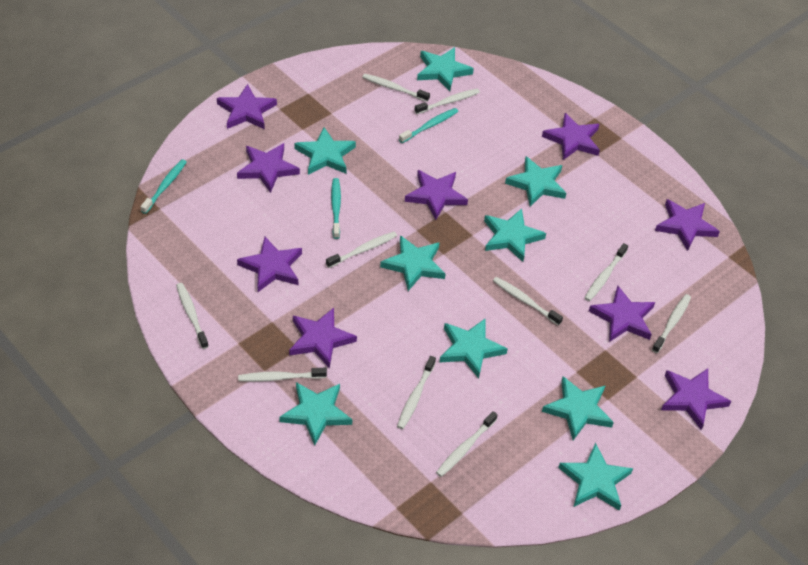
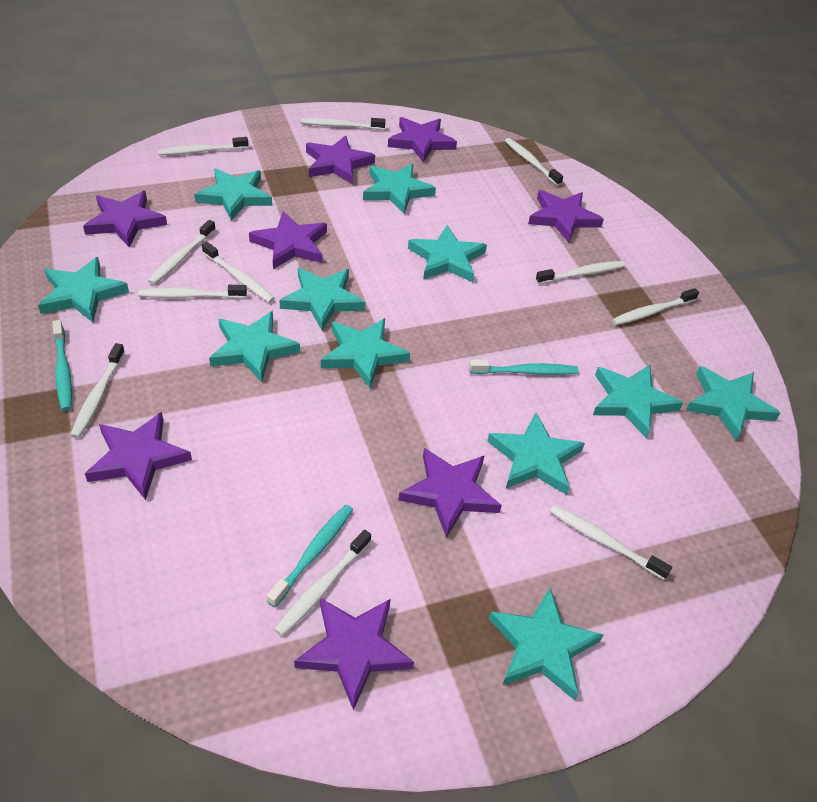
purple star: [217,84,277,129] [237,143,300,193] [237,237,302,292] [289,308,357,368] [405,170,468,220] [542,113,600,160] [589,286,655,342] [655,199,720,251] [661,368,731,430] = 9 -> [83,191,167,247] [85,412,192,500] [249,211,327,269] [294,598,414,710] [306,135,375,184] [388,117,457,163] [398,448,502,538] [528,190,604,242] = 8
turquoise star: [279,382,352,446] [295,127,356,175] [380,235,446,291] [417,47,474,91] [439,318,508,378] [484,209,546,262] [505,156,566,206] [542,376,614,440] [558,443,633,511] = 9 -> [38,257,129,322] [194,168,272,221] [209,311,300,382] [279,268,366,331] [321,318,410,388] [363,164,436,214] [408,225,487,282] [487,413,585,495] [489,588,603,700] [593,365,683,439] [686,366,780,440] = 11
white toothbrush: [176,283,209,349] [238,368,327,382] [326,232,397,268] [362,74,430,102] [397,356,436,429] [414,88,480,114] [436,411,498,477] [493,277,563,326] [585,243,628,301] [652,294,691,353] = 10 -> [70,343,125,438] [138,285,247,299] [148,220,216,285] [158,137,249,155] [202,242,275,303] [274,530,371,636] [301,118,385,130] [505,138,563,186] [536,261,625,284] [550,505,672,580] [612,288,699,325] = 11

